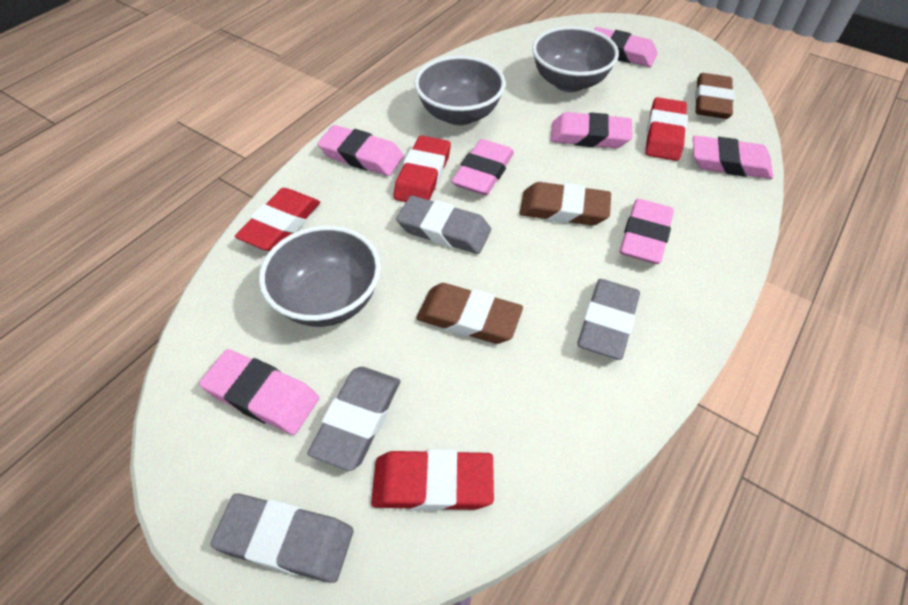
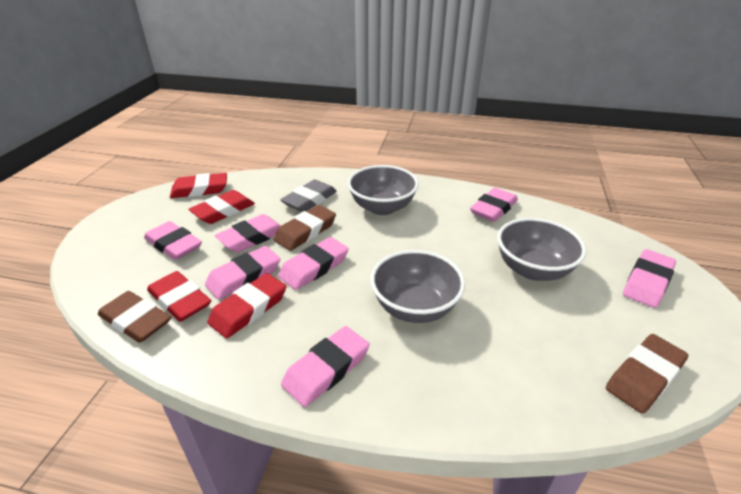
grey eraser: [211,493,353,583] [308,367,400,471] [396,196,491,254] [577,279,640,360] = 4 -> [280,180,337,212] = 1

